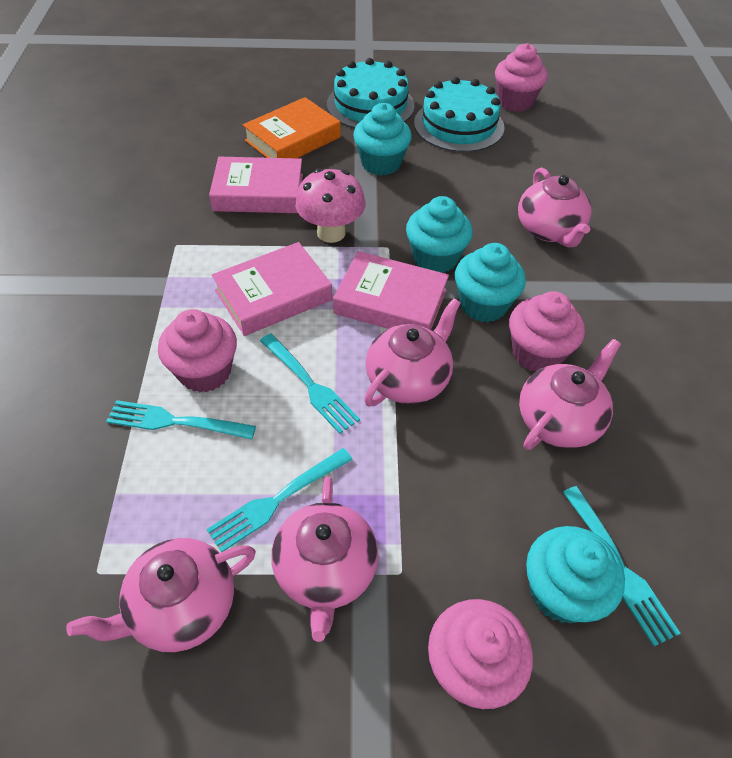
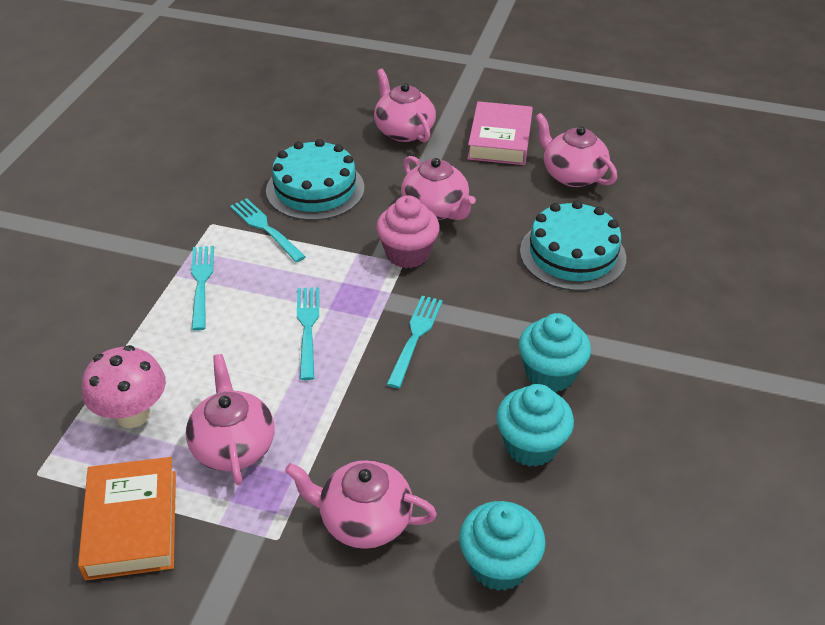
pink book: [209,157,303,213] [212,242,332,336] [333,251,449,330] = 3 -> [467,101,533,165] = 1
pink cupcake: [158,309,237,392] [428,599,533,709] [495,43,548,112] [509,291,585,372] = 4 -> [376,195,440,268] = 1
turquoise cupcake: [353,103,412,176] [406,196,473,273] [455,243,526,322] [526,526,625,623] = 4 -> [459,501,546,591] [496,384,574,467] [519,313,591,392] = 3

